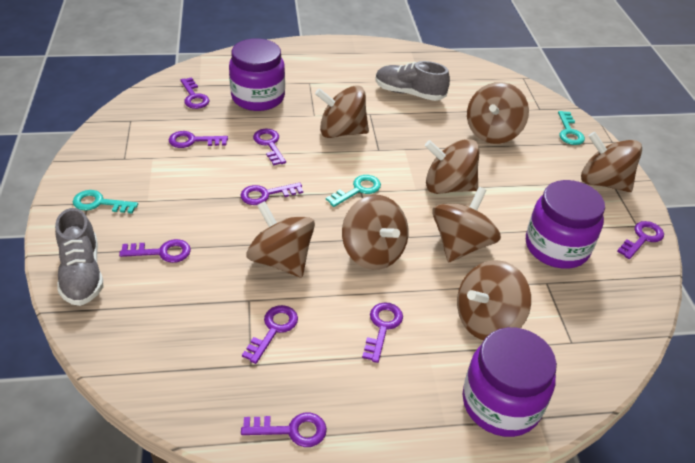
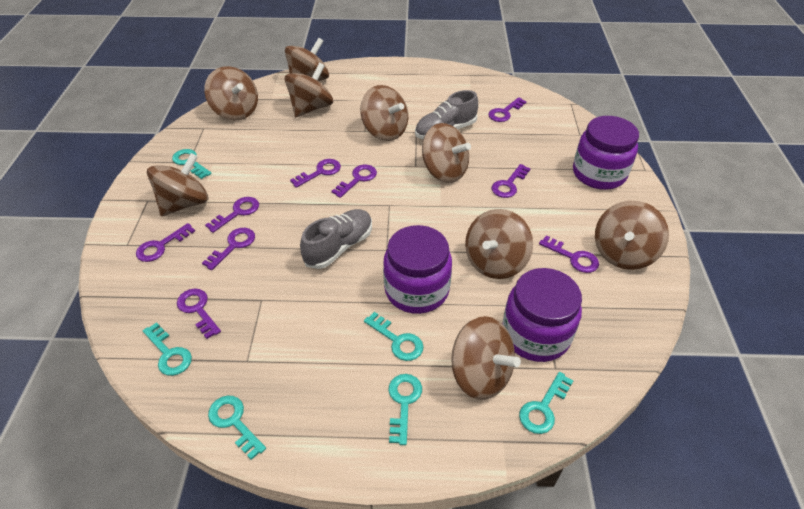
brown spinning top: [247,201,315,278] [315,85,369,138] [342,195,408,270] [425,139,479,194] [432,187,501,262] [457,260,531,340] [467,82,529,144] [581,132,642,192] = 8 -> [147,153,208,216] [204,66,258,121] [285,38,329,81] [285,63,333,117] [360,85,408,141] [422,123,471,183] [451,316,521,400] [465,209,533,279] [595,201,669,270] = 9
turquoise key: [73,190,138,213] [326,175,381,207] [558,111,585,145] = 3 -> [143,322,192,376] [172,149,212,179] [208,396,266,460] [364,312,424,361] [388,374,422,445] [519,372,573,434] = 6

